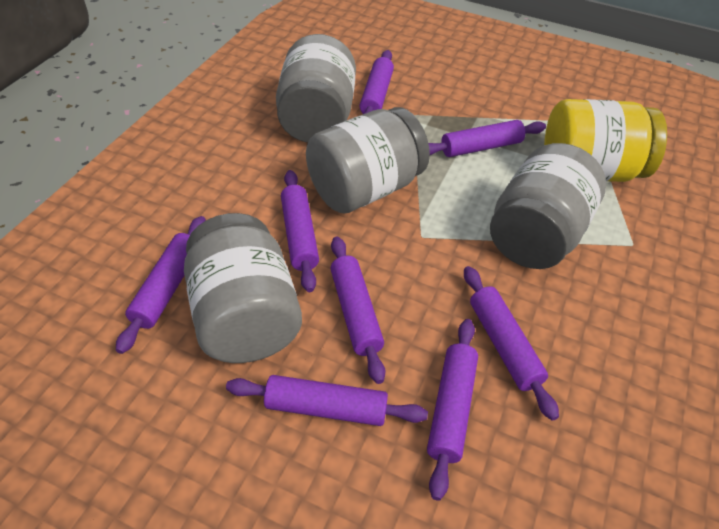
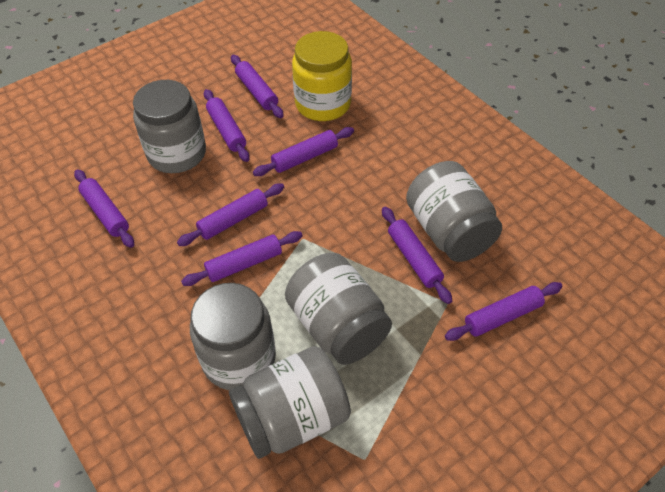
grey jar: [184,213,302,363] [276,34,356,143] [306,107,430,213] [490,143,606,269] = 4 -> [133,80,206,173] [190,283,276,390] [229,346,351,459] [285,253,392,365] [406,161,502,262] = 5

